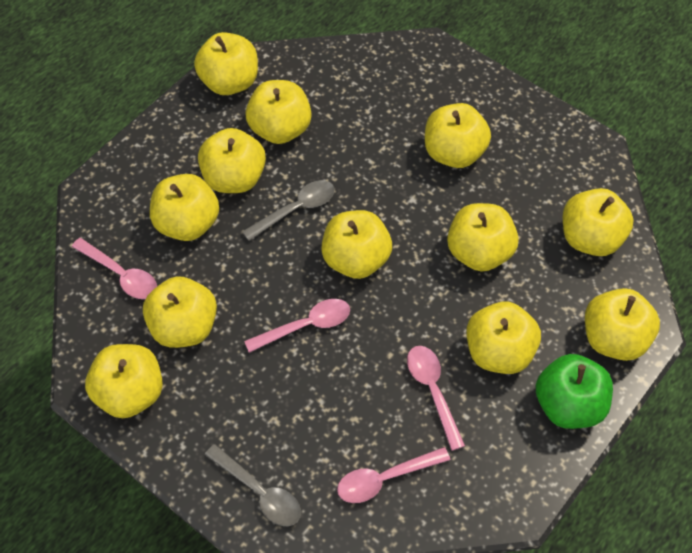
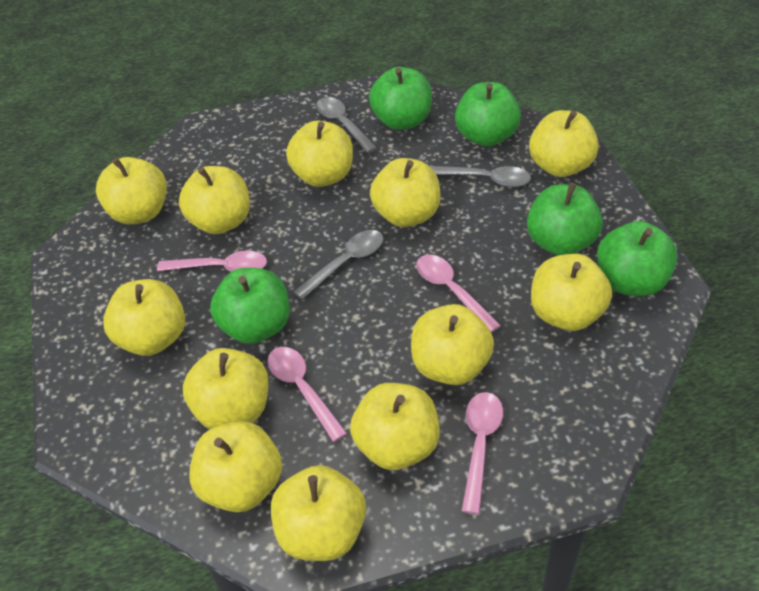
green apple: [536,354,613,429] = 1 -> [210,268,290,344] [369,67,432,130] [455,82,521,147] [527,182,603,255] [597,221,678,296] = 5
grey spoon: [205,444,301,526] [242,180,335,241] = 2 -> [293,230,383,300] [316,97,377,153] [430,166,531,187] = 3

